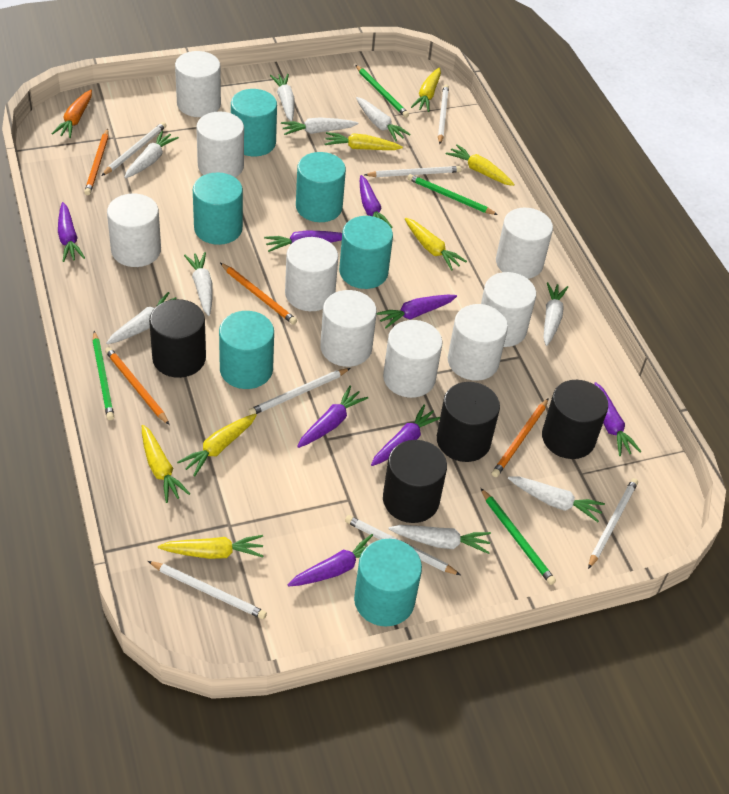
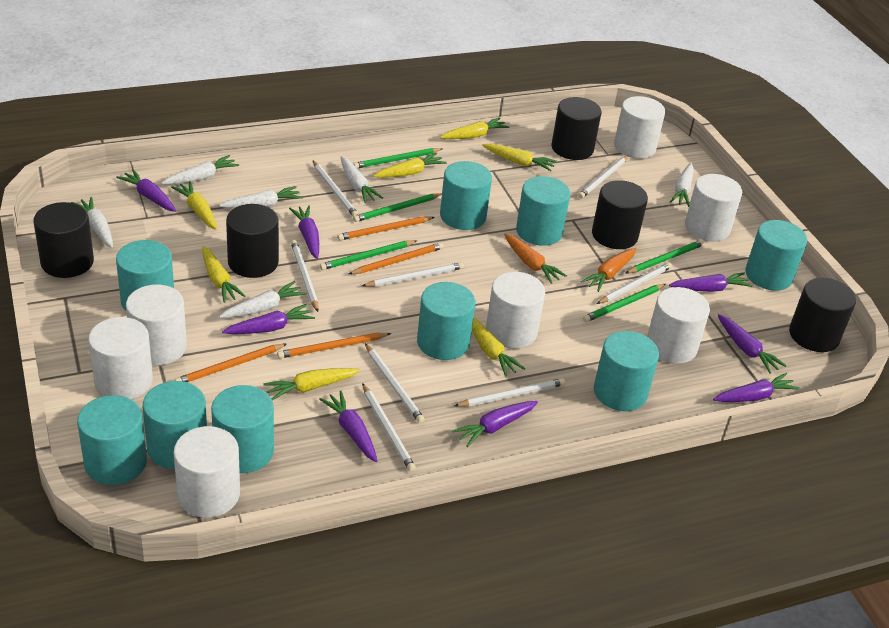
black cylinder: [149,299,206,378] [383,440,447,523] [437,382,500,462] [542,380,608,459] = 4 -> [34,202,94,278] [226,204,279,278] [551,97,602,160] [592,180,648,249] [789,278,856,352] = 5
green pencil: [92,331,114,420] [356,65,409,118] [407,174,498,215] [481,488,556,585] = 4 -> [320,240,416,270] [353,148,442,168] [353,193,442,222] [583,284,666,322] [626,240,704,273] = 5
orange carrot: [51,90,92,138] = 1 -> [504,234,567,284] [581,248,636,292] = 2
turquoise cylinder: [193,172,243,245] [219,311,274,389] [231,89,277,156] [296,152,346,222] [339,216,393,289] [354,539,422,626] = 6 -> [77,395,147,485] [116,240,174,311] [143,381,207,469] [211,385,274,473] [417,282,475,360] [440,161,492,230] [516,176,570,246] [594,331,659,411] [745,220,807,291] = 9
white carrot: [106,292,177,344] [124,131,179,178] [184,252,213,316] [270,74,295,121] [281,117,358,135] [356,97,411,142] [389,525,491,554] [508,476,605,522] [543,282,568,346] = 9 -> [71,197,113,248] [161,155,239,185] [219,186,303,208] [219,281,306,318] [341,156,383,203] [670,163,694,207] = 6
white cylinder: [107,194,161,267] [175,51,221,117] [196,112,244,177] [285,237,338,311] [320,290,377,367] [383,320,442,398] [448,304,508,381] [481,272,536,347] [496,208,553,279] = 9 -> [88,317,153,399] [126,284,187,366] [174,426,240,518] [486,272,545,349] [614,96,665,159] [647,287,710,364] [685,174,742,241] = 7
white pencil: [102,122,167,176] [148,561,267,619] [248,368,350,415] [345,515,460,575] [364,166,461,177] [438,85,449,144] [588,478,638,569] = 7 -> [291,240,318,312] [312,160,359,216] [362,262,464,287] [362,383,416,472] [365,343,425,423] [454,378,565,407] [578,155,629,199] [597,262,672,304] = 8

